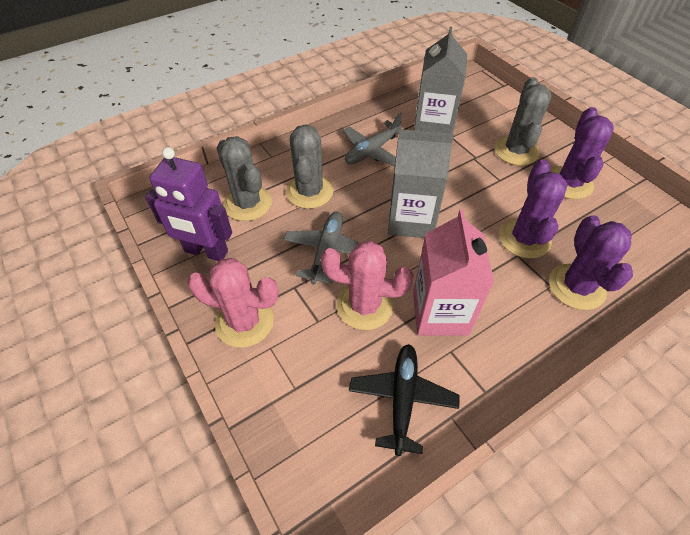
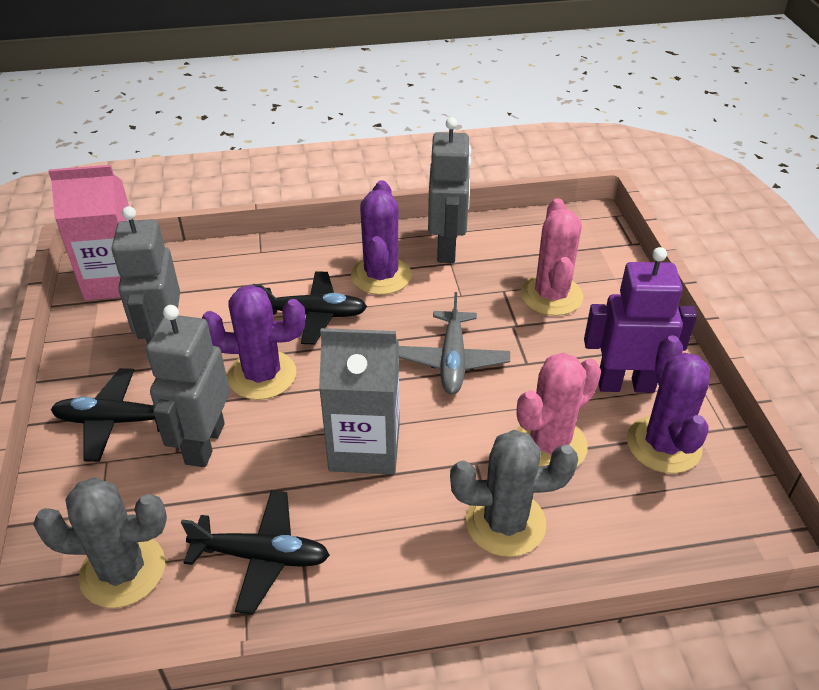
black plane: [349,344,460,456] = 1 -> [51,368,160,462] [181,491,330,614] [253,271,367,344] = 3
grey cactus: [216,136,272,221] [286,124,333,209] [494,77,552,165] = 3 -> [33,477,167,608] [450,430,578,557] = 2
grey carton: [388,129,454,238] [414,26,467,134] = 2 -> [319,328,400,474] = 1
grey plane: [283,212,359,284] [343,112,403,166] = 2 -> [399,292,510,394] = 1
grey robot: none = 0 -> [111,206,180,344] [146,305,230,467] [428,117,471,263] = 3

